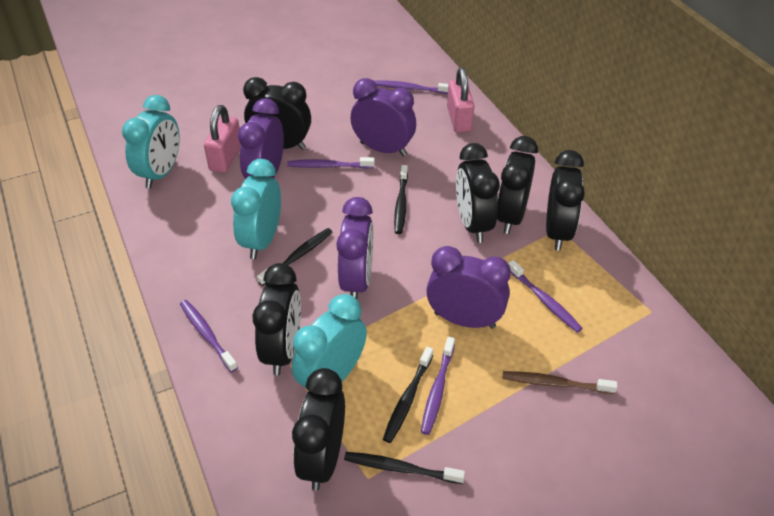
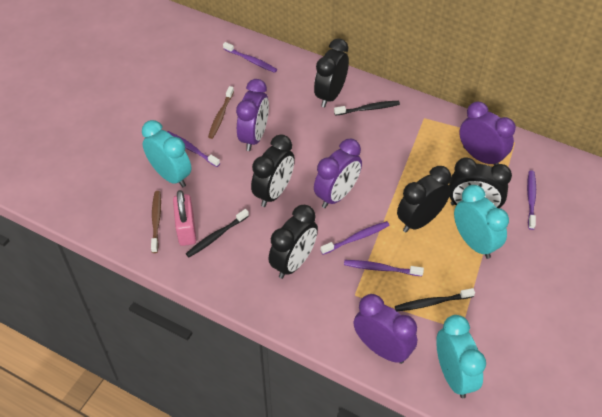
black clock: [243,77,311,150] [252,263,301,376] [292,368,345,491] [456,143,499,243] [497,136,538,234] [546,150,585,251] = 6 -> [251,134,295,207] [269,205,318,279] [314,38,349,108] [397,166,451,233] [449,158,512,208] = 5
black toothbrush: [257,228,332,286] [344,452,465,484] [383,347,433,443] [394,165,408,234] = 4 -> [186,209,249,257] [334,101,400,116] [395,288,475,311] = 3
brown toothbrush: [502,371,617,394] = 1 -> [151,191,161,253] [208,86,234,139] = 2
pink padlock: [204,105,241,173] [447,67,475,133] = 2 -> [173,190,196,246] = 1

